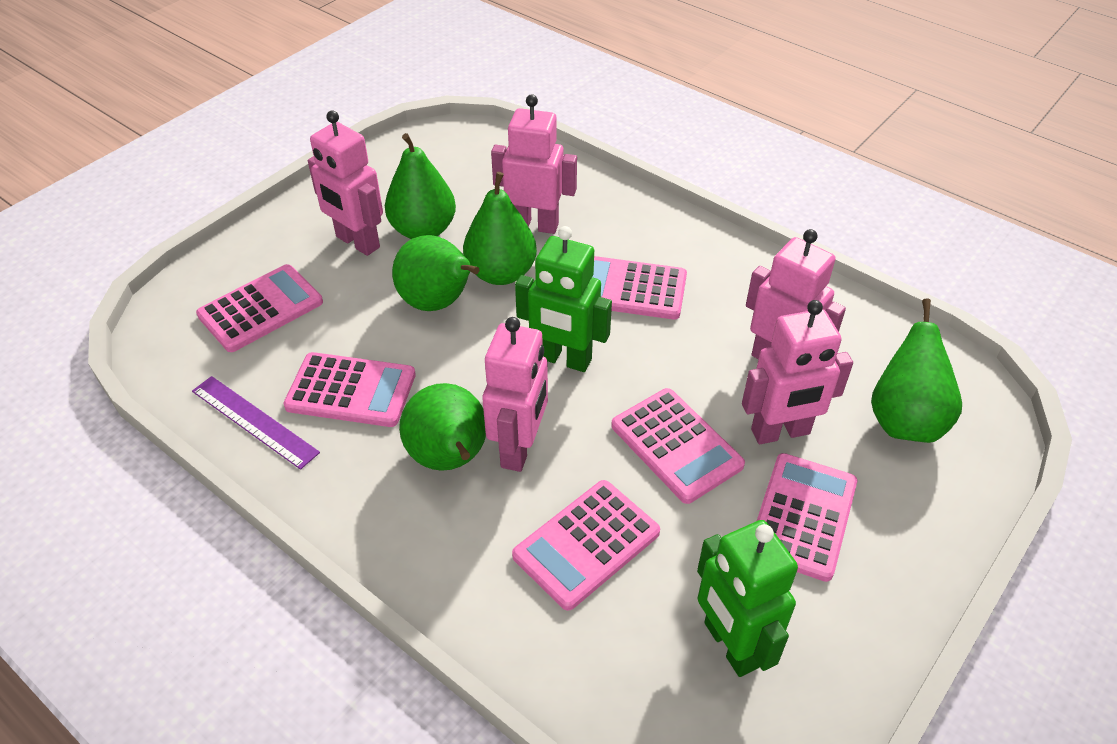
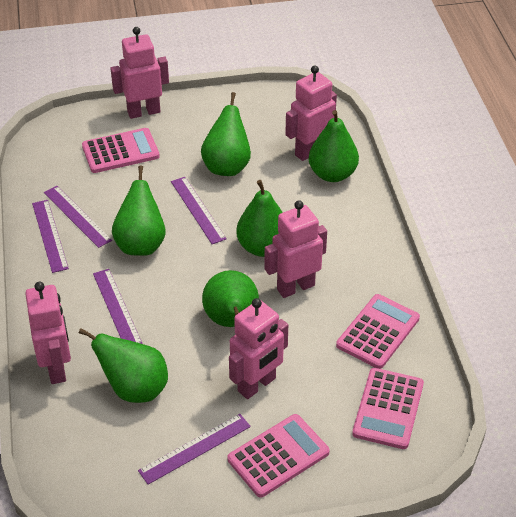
green pear: [385,133,456,239] [392,235,479,311] [399,383,486,471] [463,172,537,285] [871,299,962,443] = 5 -> [79,328,168,403] [112,165,165,256] [201,92,251,176] [202,270,259,327] [236,180,283,257] [309,110,359,182] = 6
green robot: [515,226,612,372] [697,520,798,677] = 2 -> none = 0
pink calculator: [196,264,323,352] [283,352,416,427] [512,480,660,611] [592,256,687,319] [611,388,745,504] [757,453,857,582] = 6 -> [82,128,160,173] [227,414,330,498] [336,294,420,369] [352,368,424,449] = 4
purple ruler: [192,376,320,470] = 1 -> [32,200,69,273] [44,186,112,248] [93,269,143,344] [138,414,251,485] [171,177,227,244] = 5

